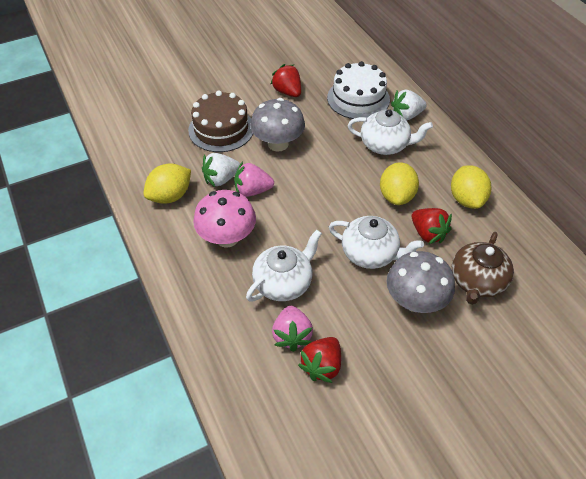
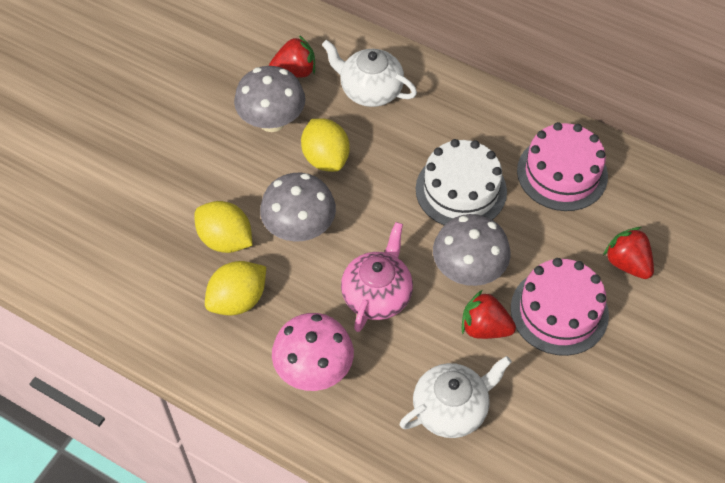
brown cake: [188,90,253,152] = 1 -> none = 0
brown teapot: [452,232,514,305] = 1 -> none = 0
grey mushroom: [250,98,305,152] [387,251,455,313] = 2 -> [234,66,305,132] [260,173,336,242] [433,214,510,286] = 3
pink cake: none = 0 -> [511,258,609,356] [517,122,608,211] = 2
pink strawberry: [234,162,274,197] [272,306,313,352] = 2 -> none = 0
pink teapot: none = 0 -> [341,222,413,332] = 1
white strawberry: [202,153,240,187] [391,90,427,121] = 2 -> none = 0
white teapot: [246,230,322,302] [329,216,424,269] [348,109,433,155] = 3 -> [322,40,417,107] [400,356,512,438] = 2

